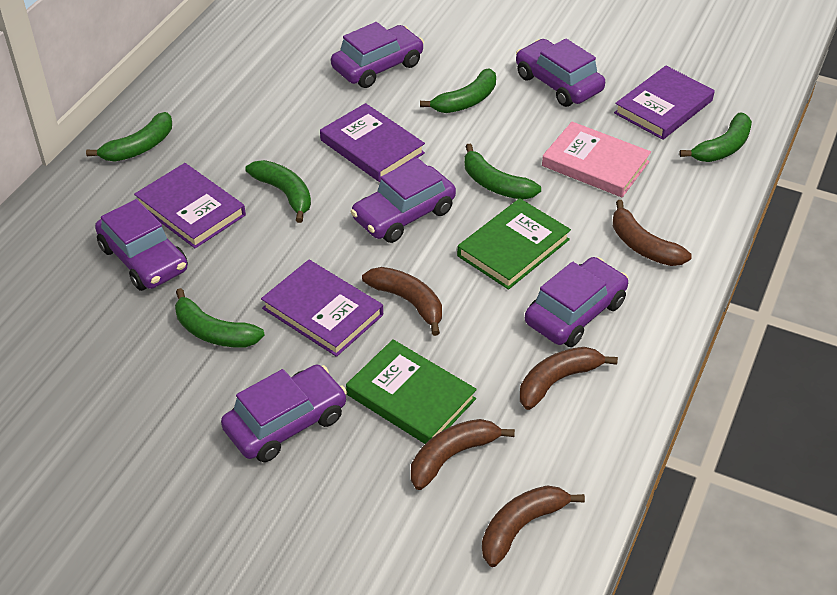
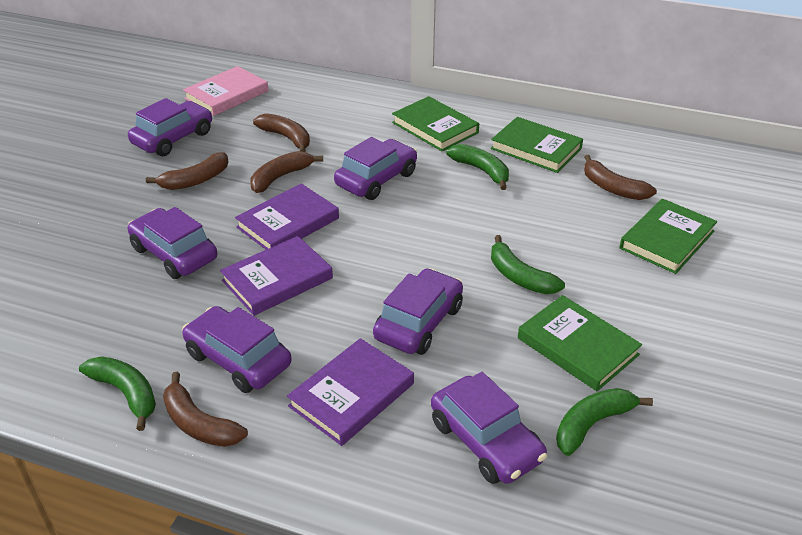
green banana: [86,112,172,161] [175,288,264,348] [245,160,311,223] [420,68,496,113] [464,144,541,200] [679,112,752,162] = 6 -> [79,356,156,431] [446,144,509,190] [491,235,565,294] [556,388,653,456] = 4
green book: [346,339,477,444] [457,198,571,290] = 2 -> [392,96,479,152] [491,117,583,173] [518,295,642,391] [620,199,717,274] = 4
purple book: [134,163,246,249] [261,260,383,357] [320,103,425,182] [614,66,715,140] = 4 -> [220,236,333,316] [235,183,339,249] [287,338,414,446] = 3

